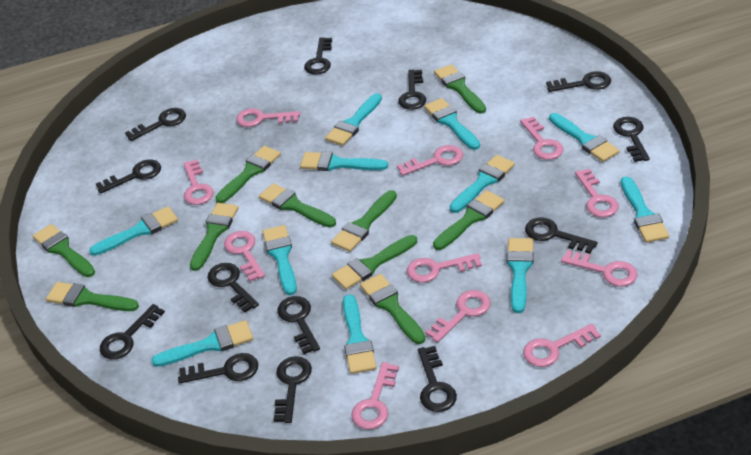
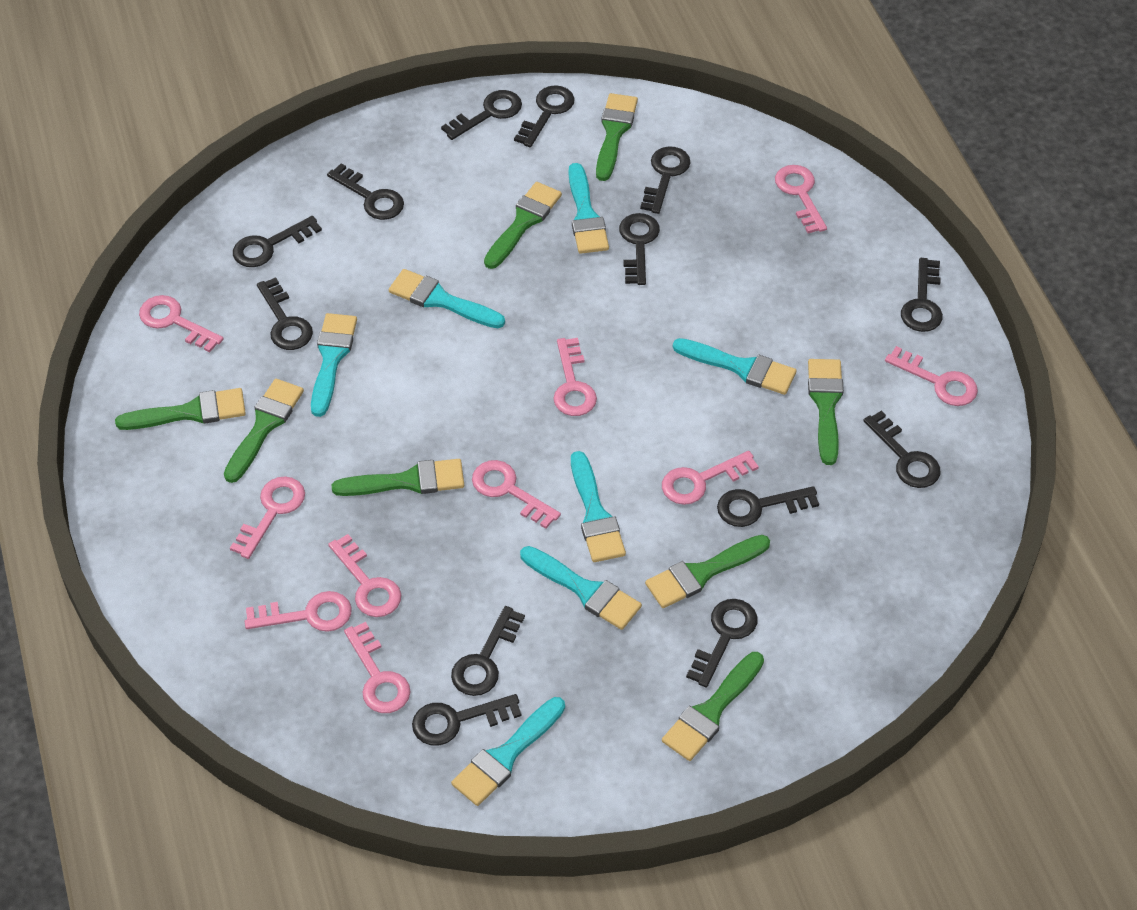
green brush: [33,224,95,277] [46,282,139,311] [190,203,239,271] [215,146,281,203] [259,183,336,228] [331,190,397,252] [332,235,417,290] [360,274,425,344] [433,190,504,250] [434,64,486,114] = 10 -> [115,388,246,430] [224,379,304,483] [332,459,464,496] [484,182,562,269] [596,93,638,181] [645,535,770,608] [662,652,764,761] [808,359,844,465] = 8
pink key: [183,159,214,205] [224,231,265,282] [236,108,300,127] [351,362,399,429] [397,145,463,176] [407,253,482,283] [425,290,491,343] [520,116,564,160] [523,324,601,367] [561,250,637,287] [575,168,619,217] = 11 -> [139,295,224,352] [230,476,305,559] [245,591,352,632] [328,534,401,617] [344,622,410,713] [472,460,561,529] [553,338,597,416] [662,451,759,505] [775,165,827,233] [885,346,978,406] = 10
turquoise brush: [89,206,178,256] [151,320,253,367] [262,225,297,295] [300,151,388,171] [325,93,382,146] [343,294,376,374] [424,98,480,150] [450,155,515,213] [507,238,534,313] [549,113,620,162] [621,176,669,243] = 11 -> [311,313,357,417] [389,269,505,328] [451,697,565,806] [520,546,642,630] [568,163,609,254] [571,451,626,562] [673,338,797,395] = 7

